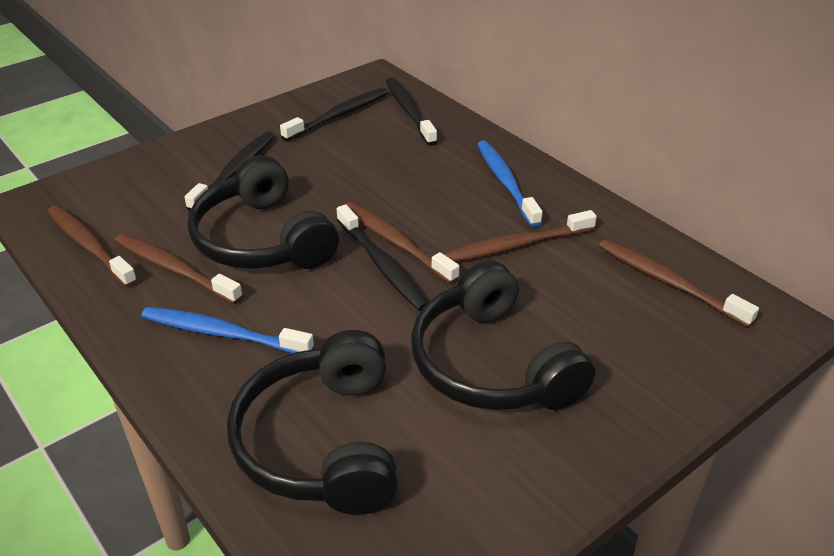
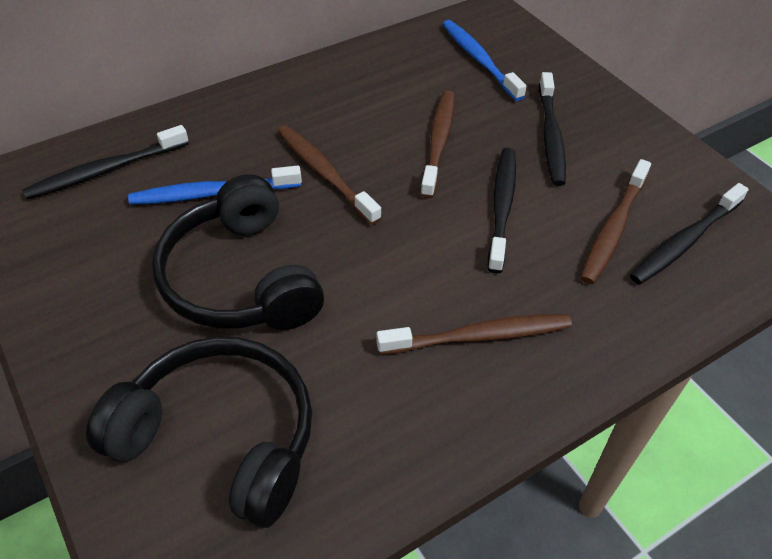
black headphones: [188,155,339,269] [227,330,398,515] [411,260,595,410] = 3 -> [86,337,312,528] [152,174,324,330] = 2
brown toothbrush: [47,206,137,287] [115,233,243,304] [344,202,459,284] [443,210,597,262] [599,239,759,327] = 5 -> [278,126,381,225] [376,314,572,354] [420,91,455,199] [580,159,651,284] = 4

